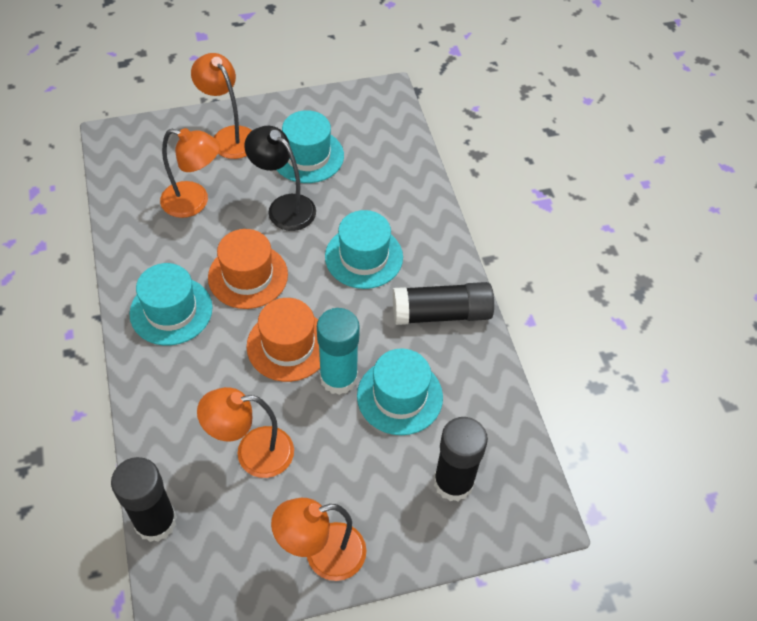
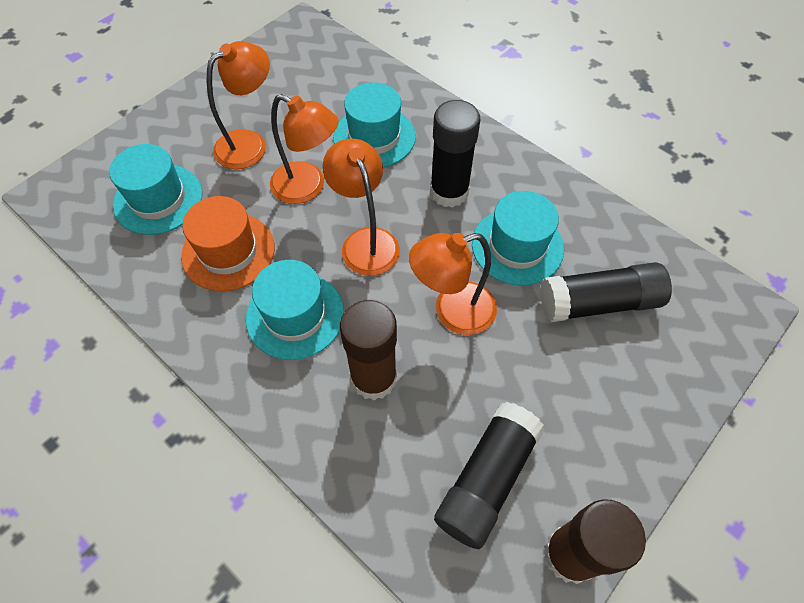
black lamp: [245,126,316,231] = 1 -> none = 0
brown glue stick: none = 0 -> [340,300,397,400] [544,499,646,584] = 2
orange hat: [208,229,288,309] [247,298,320,382] = 2 -> [181,196,275,291] = 1
turquoise glue stick: [317,308,360,395] = 1 -> none = 0

